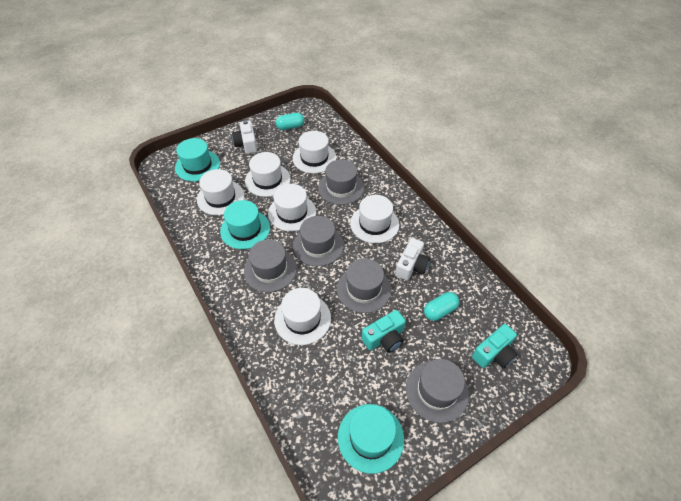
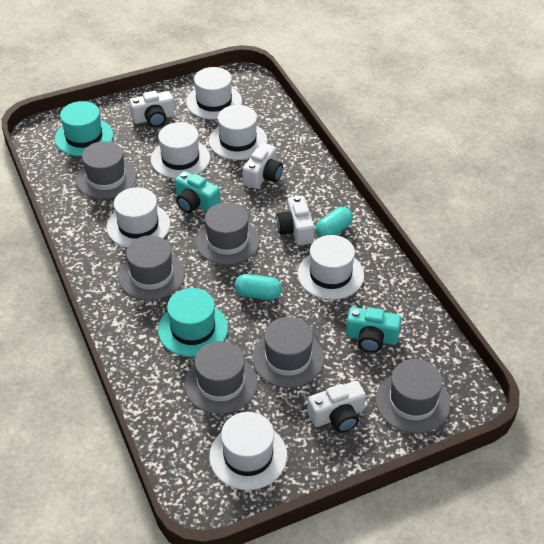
grey hat: [244,239,297,292] [293,216,344,266] [318,159,364,205] [337,258,391,313] [406,359,469,423] = 5 -> [76,141,137,199] [118,235,185,300] [184,341,258,414] [195,202,260,265] [252,317,324,388] [376,359,451,434] = 6
turquoise hat: [175,138,220,182] [220,200,270,249] [338,404,404,474] = 3 -> [55,101,113,156] [158,288,228,357] = 2
white camera: [232,120,257,154] [395,238,430,281] = 2 -> [129,91,174,127] [242,143,283,189] [277,195,314,245] [308,381,366,433] = 4

